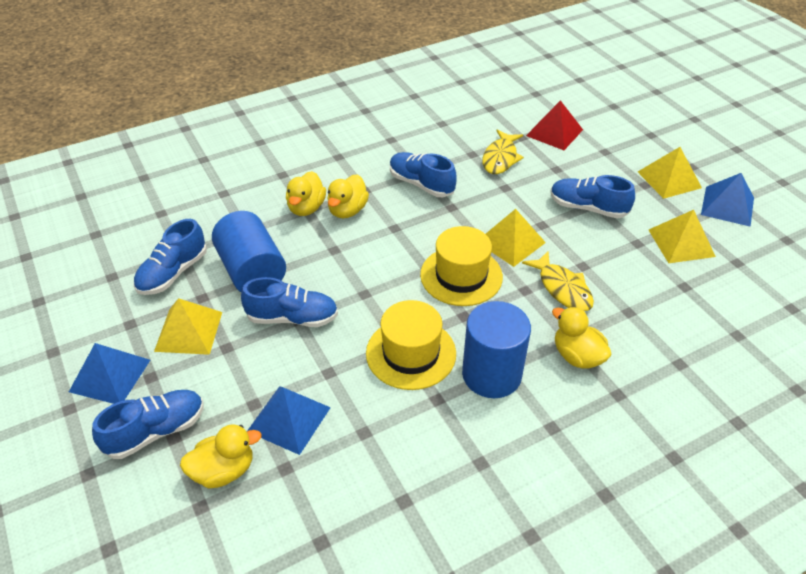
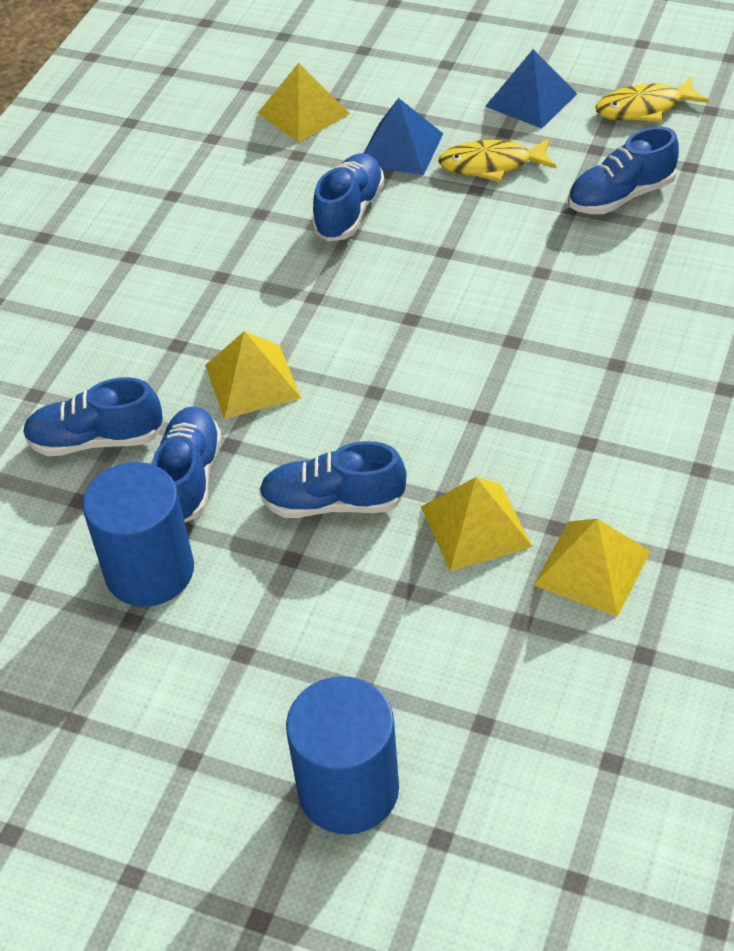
blue pyramid: [69,343,150,404] [247,386,331,455] [701,173,754,227] = 3 -> [364,98,443,176] [485,49,577,129] = 2
red pyramid: [526,100,583,150] = 1 -> none = 0
yellow duck: [180,424,262,489] [286,171,326,216] [327,174,369,218] [552,307,612,369] = 4 -> none = 0
yellow hat: [366,300,456,390] [420,226,503,306] = 2 -> none = 0

